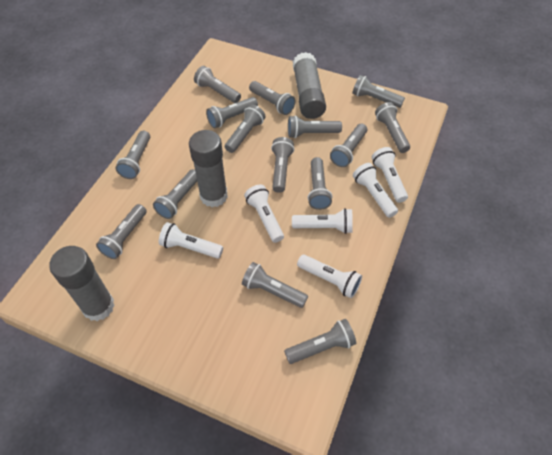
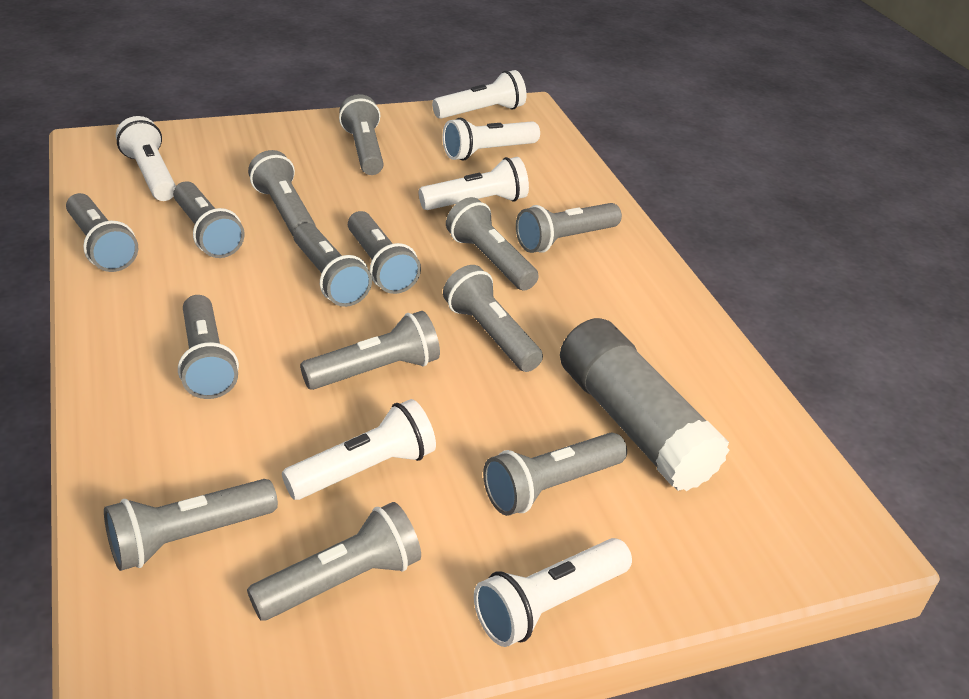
grey flashlight: [96,204,147,259] [116,131,150,179] [153,169,197,219] [194,66,241,103] [206,97,258,128] [225,104,266,153] [242,262,308,308] [249,81,295,115] [271,137,294,193] [284,319,356,364] [288,115,342,138] [308,157,332,210] [330,123,367,167] [352,75,405,108] [375,102,410,153] = 15 -> [66,193,138,272] [104,479,278,571] [173,181,245,258] [178,295,239,399] [247,502,421,621] [248,150,316,236] [293,223,372,307] [300,311,440,390] [339,94,384,175] [348,211,421,294] [443,265,543,372] [446,197,539,291] [483,432,627,516] [516,203,622,253] = 14
grey glue stick: [49,246,115,321] [189,130,228,207] [293,52,326,119] = 3 -> [560,318,730,491] = 1

